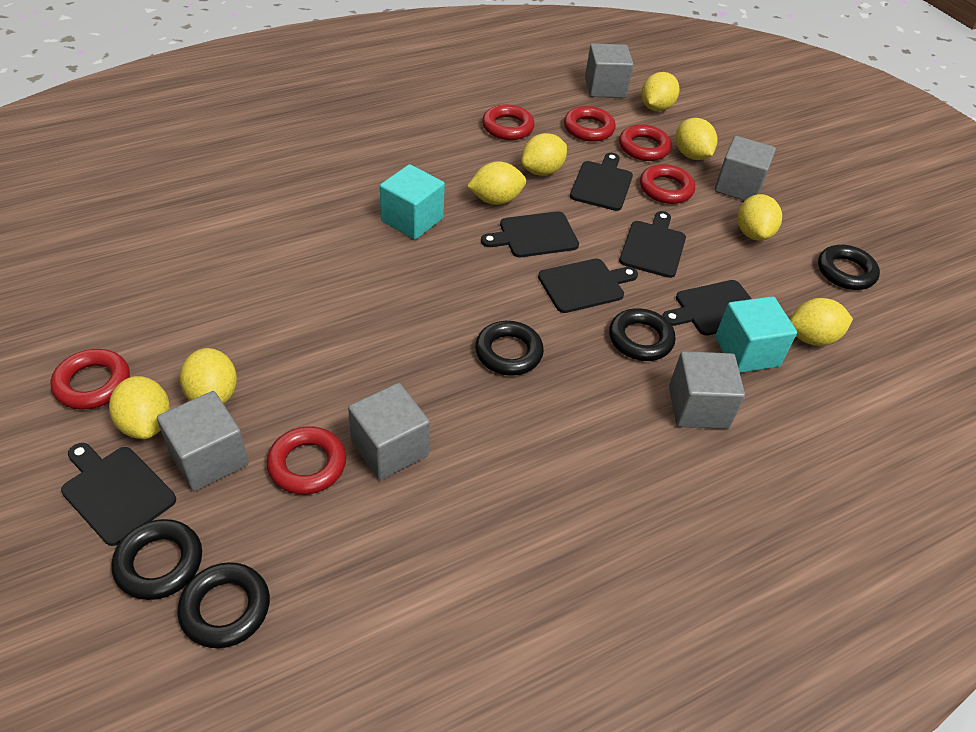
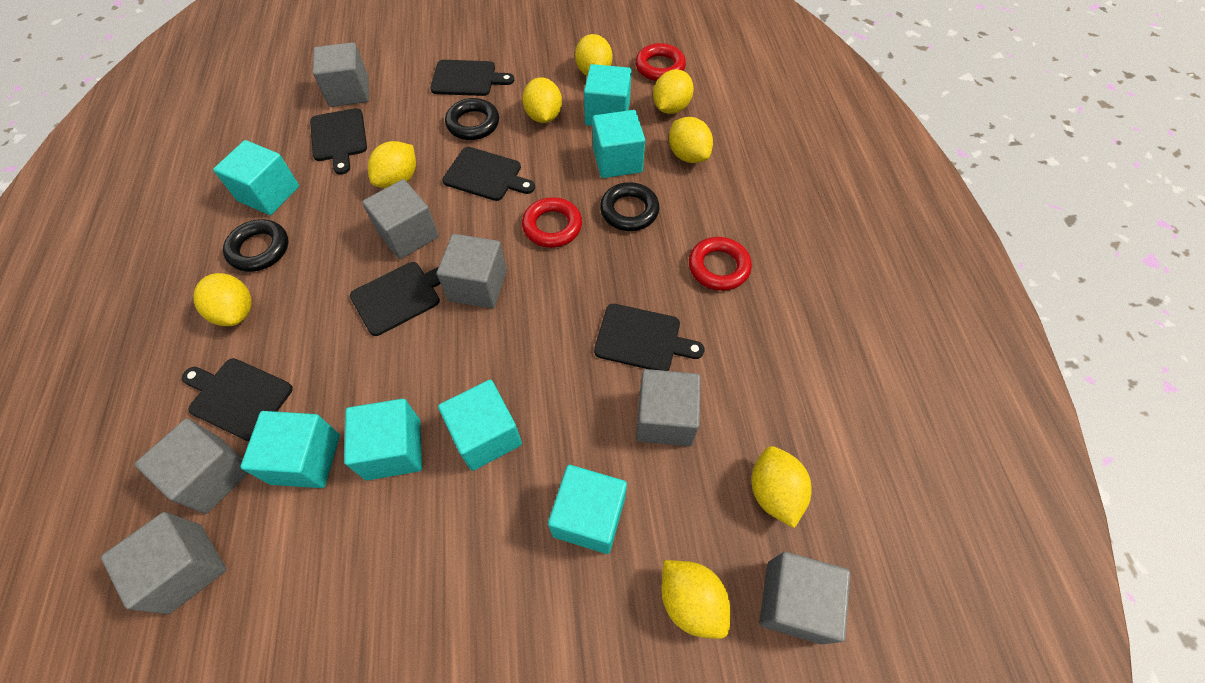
black ring: [111,519,202,600] [177,562,270,648] [475,321,544,376] [609,308,676,361] [818,245,880,290] = 5 -> [223,219,288,272] [445,98,499,140] [600,182,659,231] = 3
grey cube: [157,391,248,491] [348,383,430,480] [585,43,634,98] [669,351,745,429] [714,136,776,201] = 5 -> [101,512,227,614] [135,418,249,514] [313,42,369,107] [362,179,439,259] [437,234,507,309] [636,369,701,446] [759,552,850,644] = 7
red ring: [51,349,130,410] [267,426,346,494] [482,104,535,140] [564,106,616,142] [619,124,672,161] [640,164,695,204] = 6 -> [522,197,582,248] [635,43,686,81] [689,237,752,291] = 3
turquoise cube: [380,164,445,240] [715,296,797,373] = 2 -> [213,140,299,215] [241,411,340,488] [344,399,422,480] [438,380,522,471] [548,465,627,554] [584,64,632,126] [593,110,645,178] = 7

